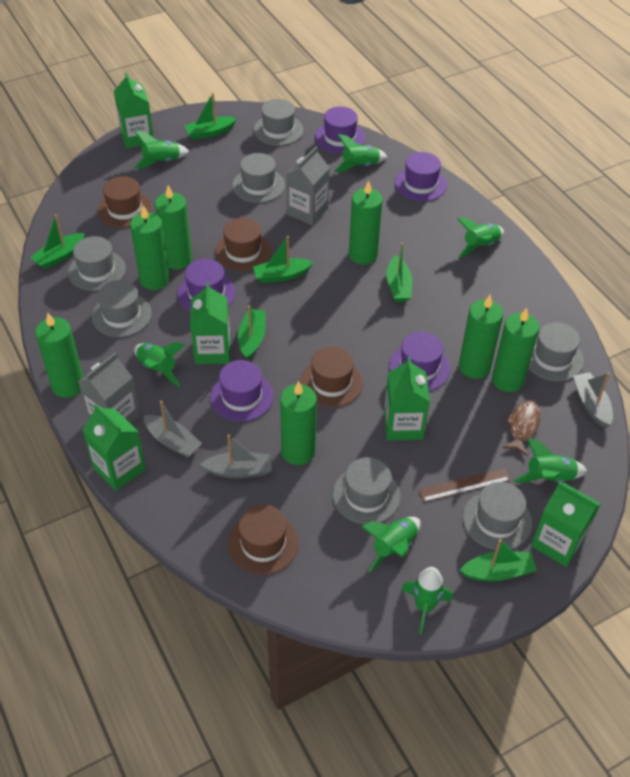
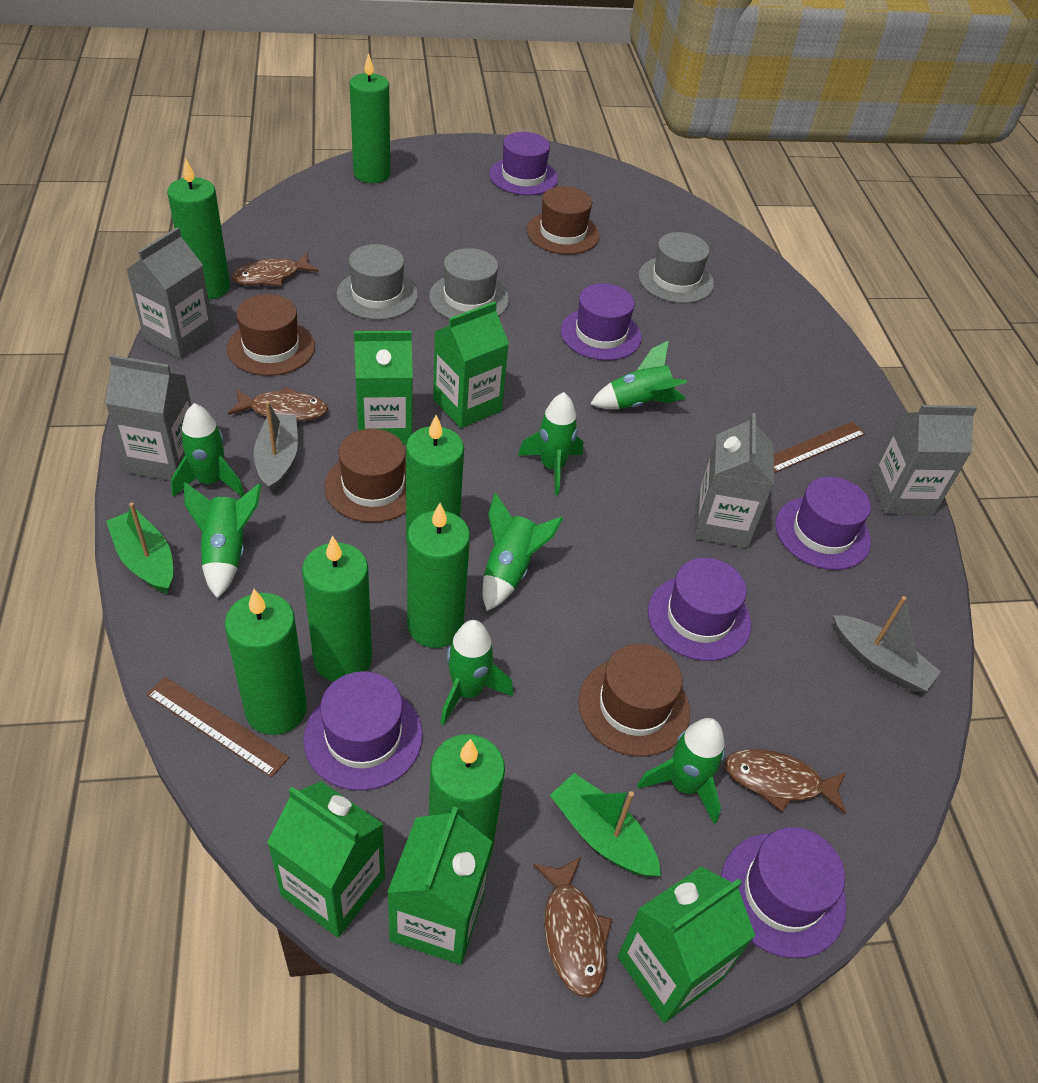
brown fish: [503,400,541,456] = 1 -> [228,387,328,421] [232,253,319,286] [533,857,612,997] [725,749,846,814] = 4
brown ruler: [418,468,510,502] = 1 -> [146,676,289,778] [774,422,866,473] = 2
green boat: [31,214,85,269] [185,93,237,140] [238,305,266,360] [253,236,313,283] [387,243,412,302] [460,539,537,581] = 6 -> [106,502,173,594] [550,773,661,877] = 2
grey boat: [144,401,202,458] [200,434,272,478] [573,372,613,428] = 3 -> [254,401,298,492] [833,596,941,692] = 2
grey carton: [78,352,140,424] [286,147,330,226] = 2 -> [105,354,191,481] [127,228,215,359] [694,413,774,548] [870,405,977,515] = 4
grey hat: [68,236,126,291] [92,280,152,337] [232,153,285,203] [254,99,304,146] [333,457,401,524] [463,482,532,550] [528,322,584,381] = 7 -> [337,244,418,320] [429,248,509,319] [638,232,714,303] = 3
purple hat: [177,259,236,312] [210,360,273,422] [315,106,365,154] [389,332,450,391] [395,152,447,201] = 5 -> [303,671,423,791] [489,132,558,195] [560,284,641,360] [648,558,751,661] [721,827,847,958] [776,477,871,570] = 6

